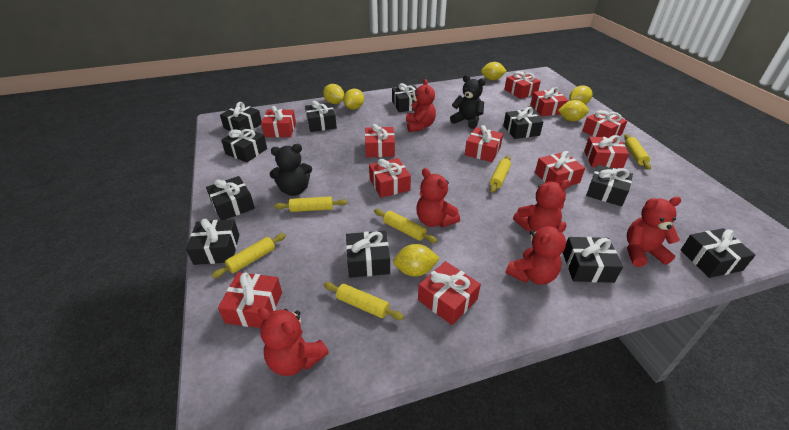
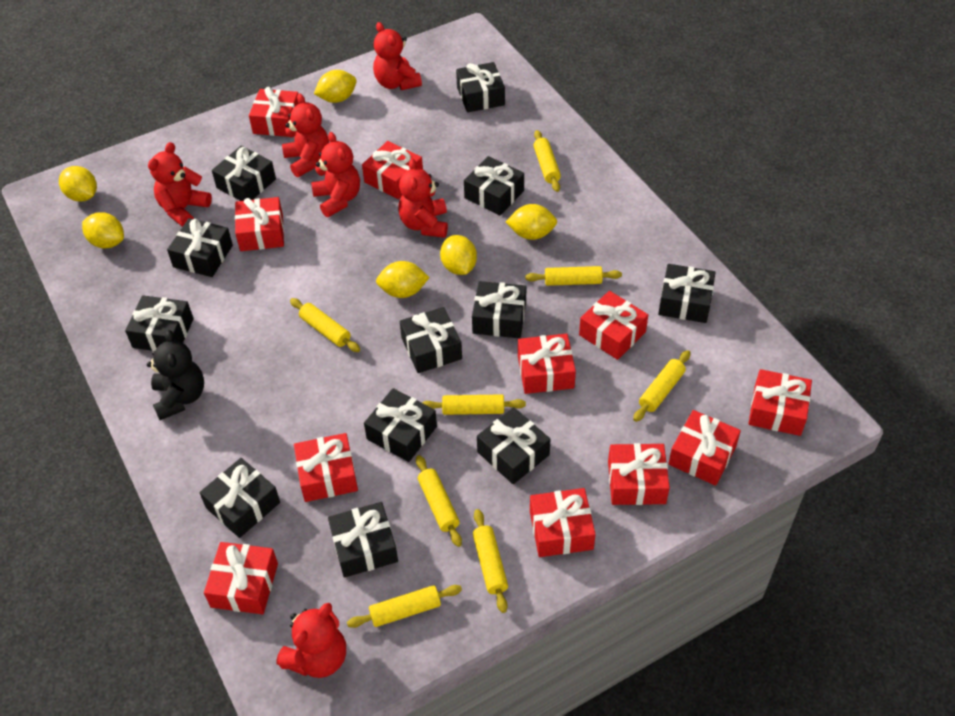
black gift: [186,219,239,265] [206,176,255,220] [220,102,262,131] [221,127,267,162] [305,101,337,132] [346,231,390,278] [392,83,417,112] [503,107,543,139] [563,237,623,283] [586,165,633,206] [681,228,756,278] = 11 -> [125,295,194,351] [167,218,233,277] [199,458,280,538] [212,146,276,201] [328,502,398,578] [364,388,437,462] [400,307,462,373] [456,62,505,112] [464,156,524,215] [472,281,526,338] [477,407,550,484] [658,264,716,323] = 12
black teddy bear: [270,144,312,196] [450,75,485,129] = 2 -> [147,330,204,420] = 1
yellow rolling pin: [211,233,286,278] [274,196,347,212] [324,282,404,320] [374,209,437,243] [490,155,511,193] [624,134,651,170] = 6 -> [290,298,360,352] [347,585,462,628] [416,455,462,547] [422,394,526,415] [473,509,508,613] [525,266,622,286] [533,130,561,192] [633,350,691,422] = 8

